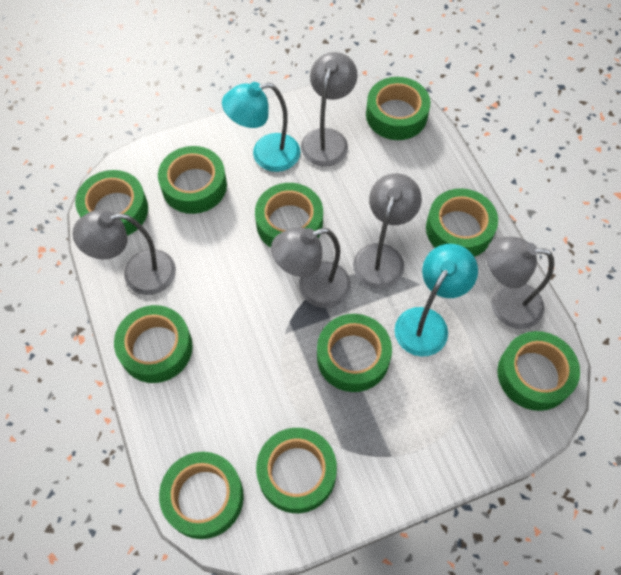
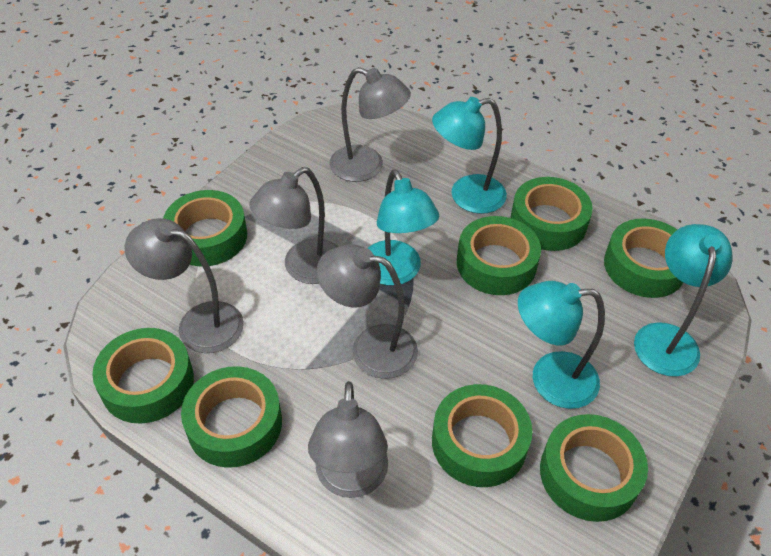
green tape: [75,170,148,236] [114,305,193,383] [158,146,227,214] [159,452,244,539] [255,183,323,248] [256,428,337,513] [317,314,392,392] [366,77,430,140] [426,188,498,257] [497,331,580,411] = 10 -> [92,328,194,424] [163,190,247,267] [181,366,282,468] [432,384,532,487] [457,216,541,295] [510,177,593,251] [540,414,648,522] [604,218,683,298] = 8
turquoise lamp: [222,82,300,172] [395,244,478,357] = 2 -> [367,169,439,286] [432,97,507,214] [518,281,605,409] [634,224,733,377] = 4

